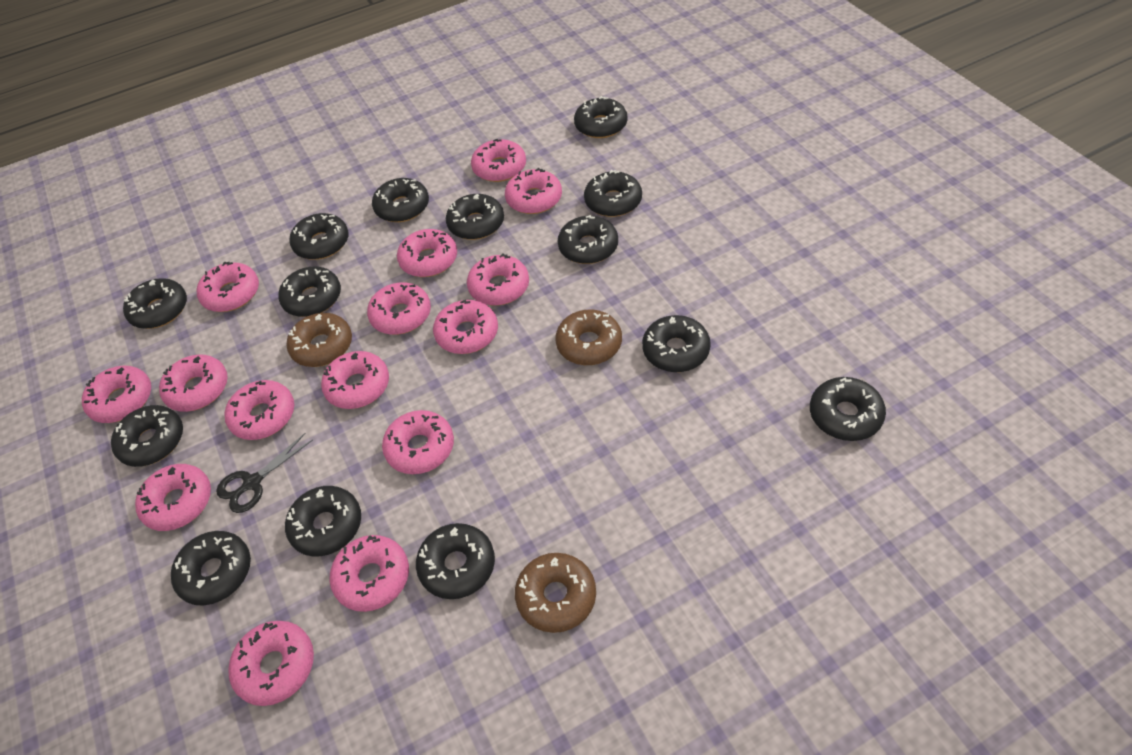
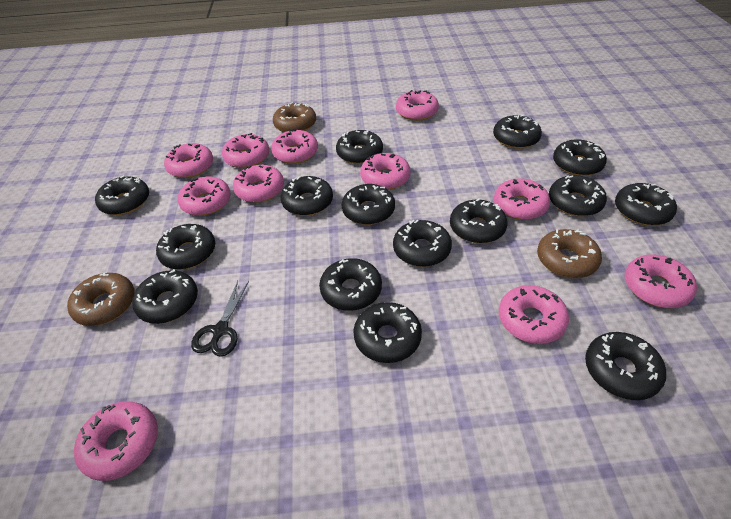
black donut: [111,405,183,467] [123,278,187,329] [171,531,251,606] [278,267,341,317] [285,486,361,556] [289,213,349,260] [372,178,429,222] [416,523,495,599] [446,194,504,240] [558,215,618,264] [574,96,628,138] [584,170,642,217] [642,315,711,372] [810,377,886,441] = 14 -> [95,175,149,215] [132,270,198,324] [156,224,215,270] [280,176,333,216] [319,258,382,311] [336,130,383,164] [341,184,395,225] [353,302,422,363] [393,220,452,267] [450,198,507,243] [493,115,542,149] [549,175,607,216] [553,139,607,176] [585,332,666,400] [615,183,677,226] = 15
pink donut: [82,366,151,423] [135,464,211,531] [159,354,228,412] [197,262,259,312] [225,380,294,440] [228,621,314,706] [321,351,389,409] [329,535,409,612] [367,283,431,335] [382,410,454,474] [397,229,457,277] [433,300,498,354] [467,253,529,306] [471,139,526,182] [505,168,562,214] = 15 -> [74,401,158,481] [164,143,213,178] [178,176,231,216] [222,133,269,168] [233,165,284,203] [271,129,318,164] [360,153,410,190] [396,90,439,121] [494,178,550,220] [499,285,569,344] [625,255,697,308] = 11

